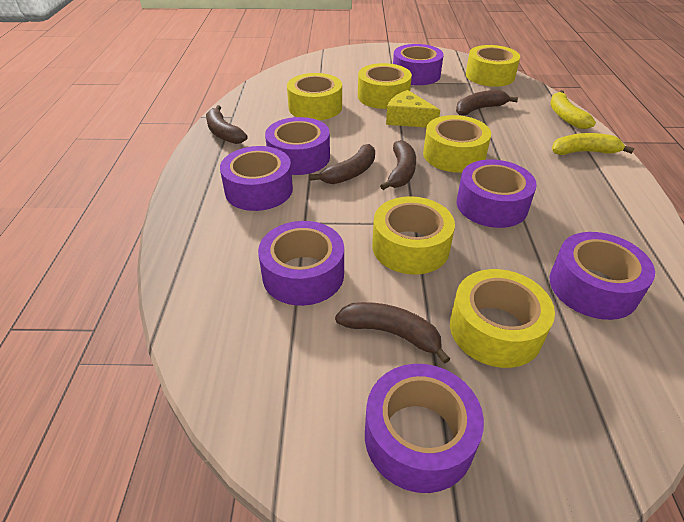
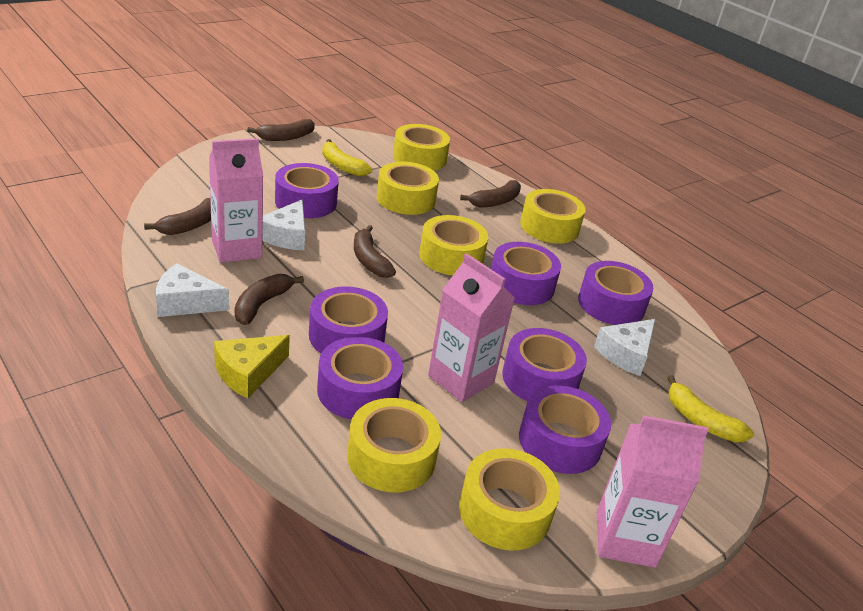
pink carton: none = 0 -> [209,138,263,263] [428,253,515,402] [597,415,709,568] = 3
white cheese: none = 0 -> [156,263,229,317] [262,199,305,250] [594,319,656,376] = 3

